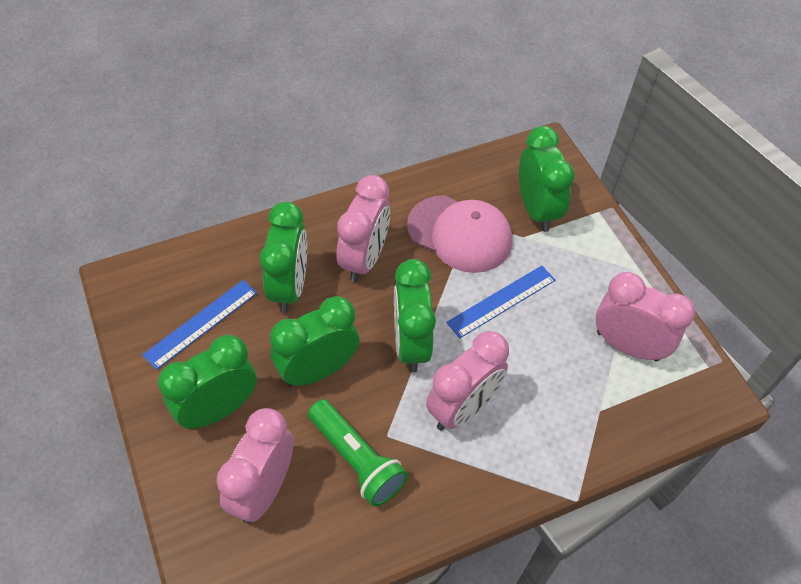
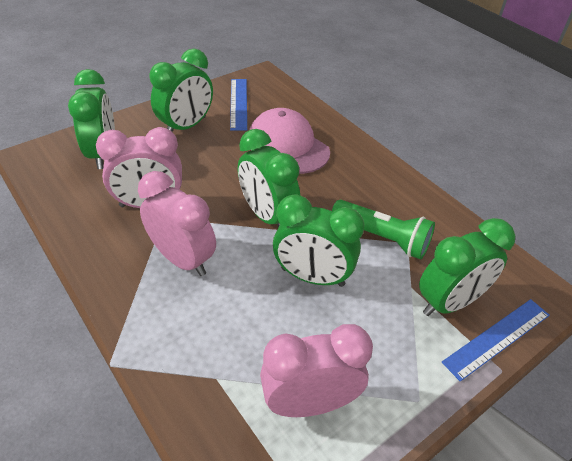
pink clock: [216,408,294,523] [337,175,390,282] [426,331,509,430] [595,272,695,362] = 4 -> [96,127,182,208] [138,171,216,276] [260,324,373,417] = 3

